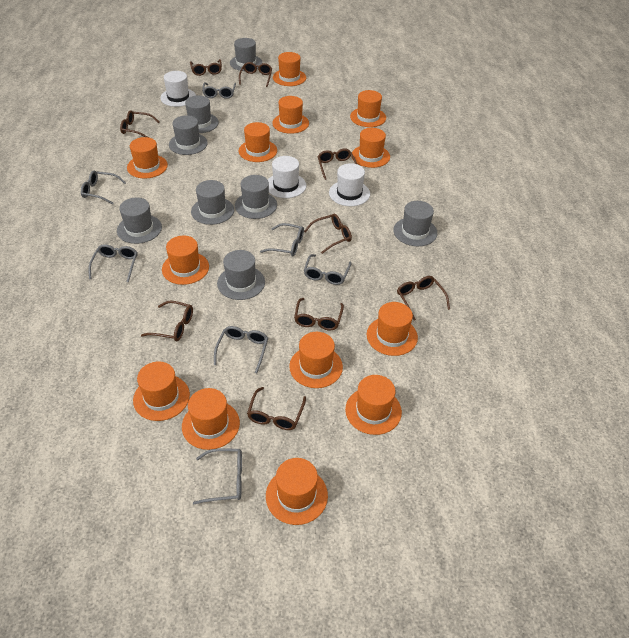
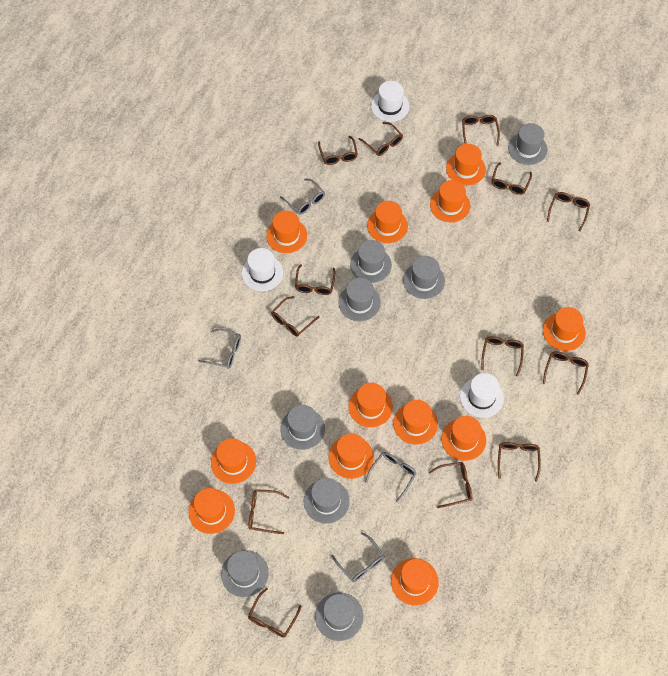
brown glasses: [120,110,159,137] [141,301,193,341] [190,59,222,76] [239,62,272,87] [247,387,306,430] [294,298,344,331] [304,214,352,254] [318,149,357,180] [397,276,450,321] = 9 -> [248,489,289,534] [248,588,302,637] [271,296,320,337] [295,264,336,295] [318,136,358,165] [359,122,403,156] [429,462,472,508] [462,115,500,146] [481,336,524,376] [491,163,532,195] [498,442,541,482] [543,351,589,395] [547,192,590,232] = 13
grey glasses: [81,171,126,204] [88,244,137,283] [193,448,242,505] [202,82,236,99] [214,326,268,373] [260,223,304,257] [304,254,352,285] = 7 -> [199,329,241,369] [280,179,325,215] [331,532,385,582] [365,452,417,502] = 4
orange hat: [127,137,168,179] [133,362,190,421] [162,236,209,285] [182,388,240,450] [239,122,277,162] [266,458,328,525] [272,96,309,134] [273,52,306,86] [289,332,343,388] [345,375,402,435] [350,90,386,127] [351,128,390,168] [367,302,418,356] = 13 -> [189,488,235,534] [211,438,256,484] [266,211,307,253] [328,433,374,479] [348,383,393,427] [367,201,408,243] [391,558,439,606] [393,400,438,445] [430,180,470,222] [441,416,486,461] [446,144,486,186] [543,307,586,351] = 12

